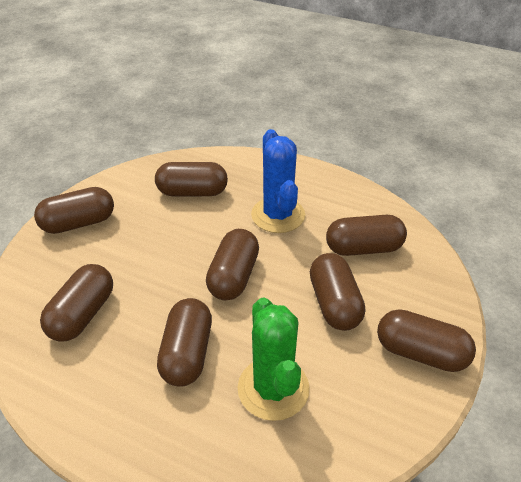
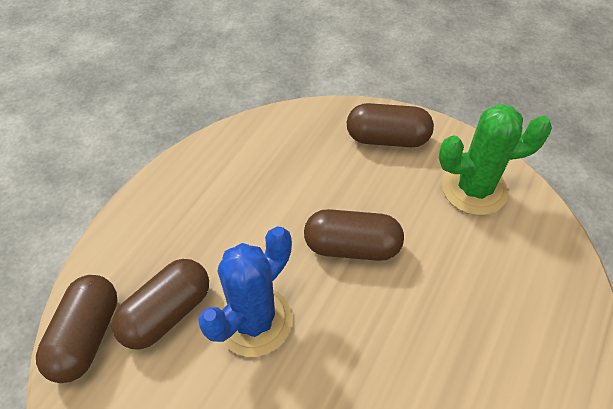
brown capsule: [34,187,114,234] [40,264,113,342] [155,162,228,196] [157,298,212,387] [206,229,259,300] [310,253,365,331] [326,215,407,256] [377,309,476,372] = 8 -> [36,275,118,383] [112,259,209,349] [304,209,404,261] [347,103,434,147] = 4

